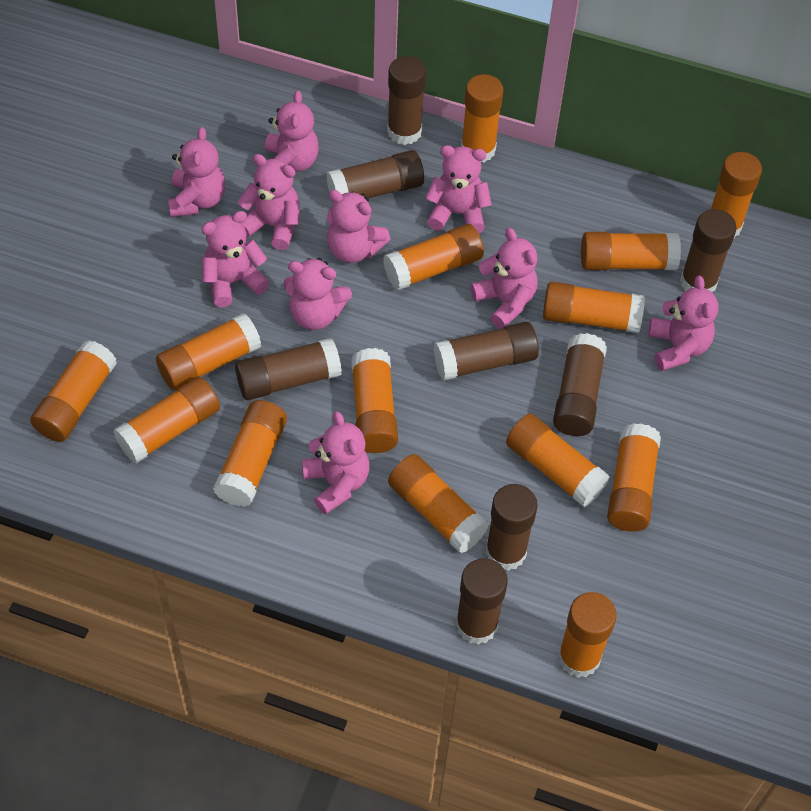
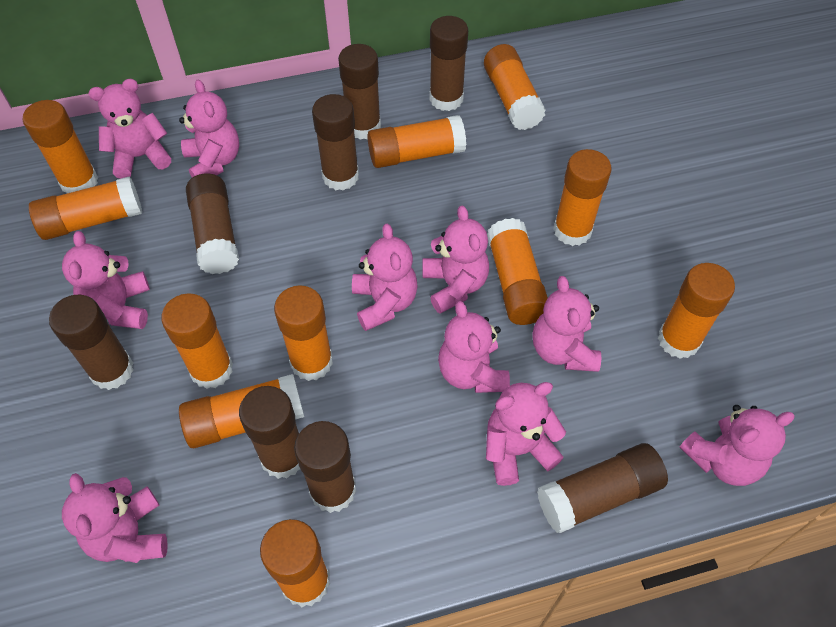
orange glue stick: [30,340,117,442] [114,377,220,464] [156,313,261,391] [213,400,287,507] [351,348,398,453] [383,224,484,290] [388,454,489,553] [461,74,504,162] [506,413,610,507] [543,282,645,333] [558,592,617,678] [581,232,681,270] [607,423,661,532] [711,152,762,238] = 14 -> [23,100,98,193] [29,176,142,240] [161,293,233,389] [179,374,304,448] [260,519,330,607] [274,285,333,381] [367,115,466,168] [484,44,546,130] [487,218,548,325] [553,149,611,246] [658,263,735,359] = 11

